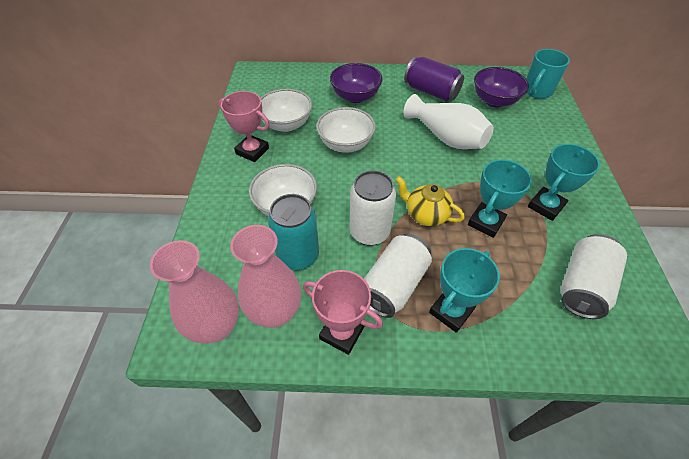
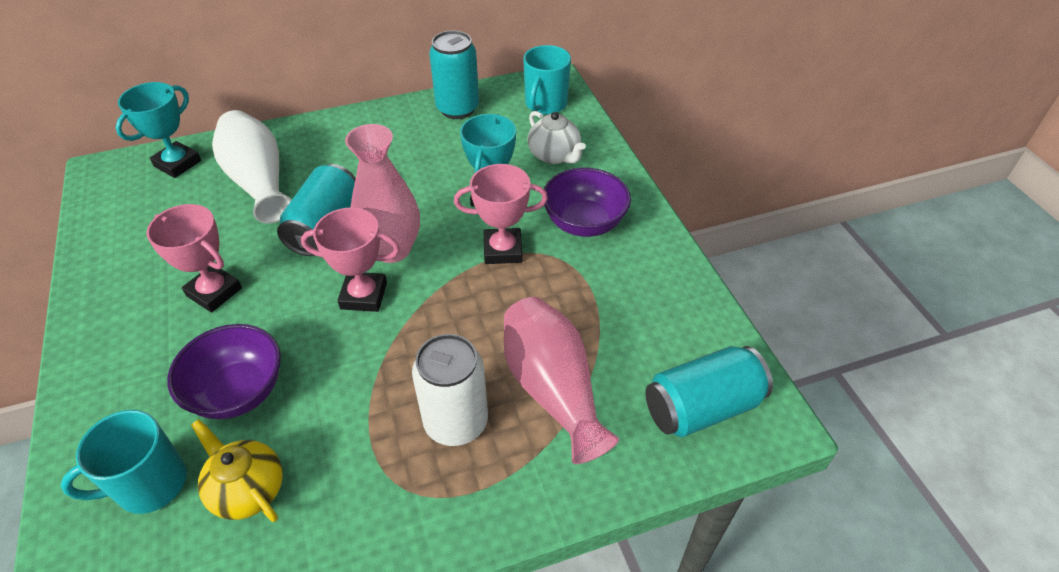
pink trophy: [219,91,270,162] [303,270,383,355] = 2 -> [146,204,242,312] [301,208,400,312] [454,164,548,264] = 3
purple can: [404,57,464,101] = 1 -> none = 0
turquoise can: [268,194,319,270] = 1 -> [277,164,356,256] [429,30,479,119] [645,346,773,437] = 3
turquoise mug: [526,49,570,99] = 1 -> [61,410,187,514] [523,45,571,115] = 2
turquoise trophy: [429,248,500,333] [468,160,532,238] [528,144,600,221] = 3 -> [116,82,201,178] [460,114,516,207] = 2
white bowl: [249,164,317,216] [261,89,312,132] [316,107,376,153] = 3 -> none = 0
white can: [350,170,396,246] [364,234,432,318] [561,234,627,319] = 3 -> [412,334,488,446] = 1
white teapot: none = 0 -> [528,111,586,164] = 1

